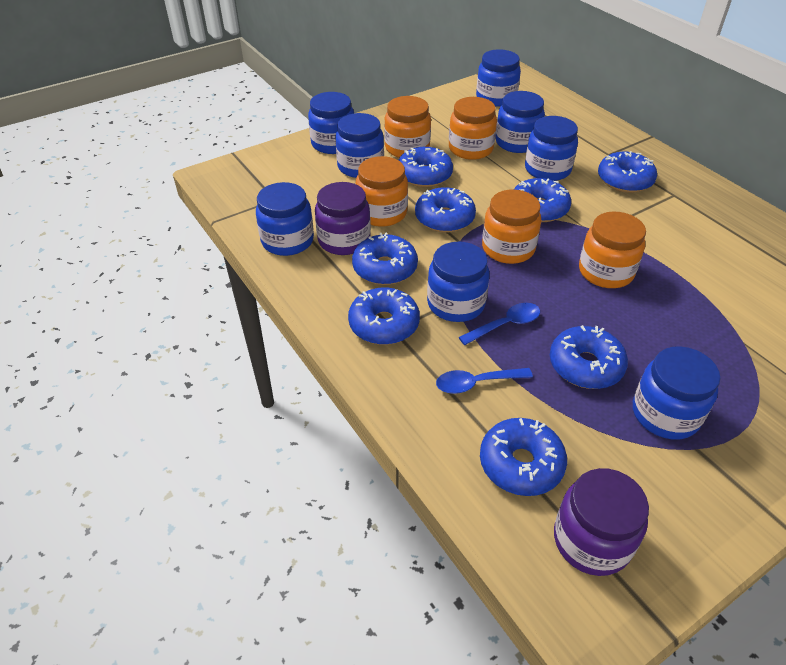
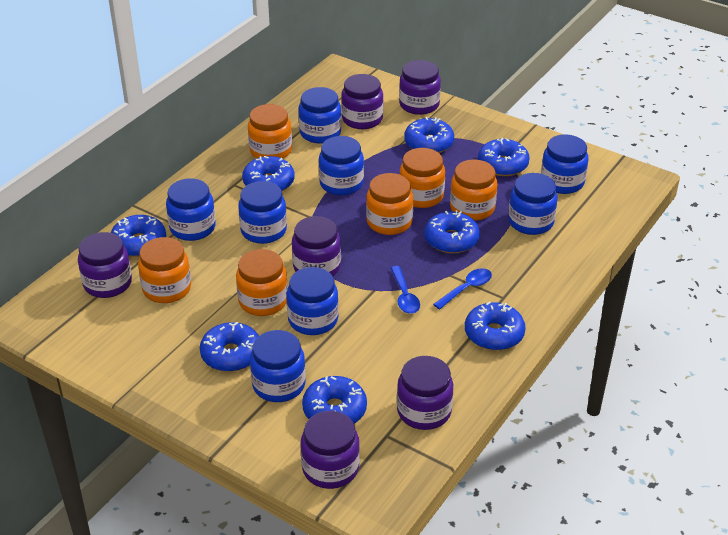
orange jar: [356,156,408,227] [384,96,431,158] [449,97,497,160] [482,190,541,264] [579,212,646,288] = 5 -> [138,237,191,303] [236,249,288,316] [248,104,292,158] [366,173,413,235] [400,148,445,208] [450,160,497,221] = 6
purple jar: [315,182,371,255] [554,468,649,576] = 2 -> [78,232,132,298] [292,216,341,276] [301,411,360,489] [341,74,383,129] [397,356,453,430] [399,60,441,115] = 6

